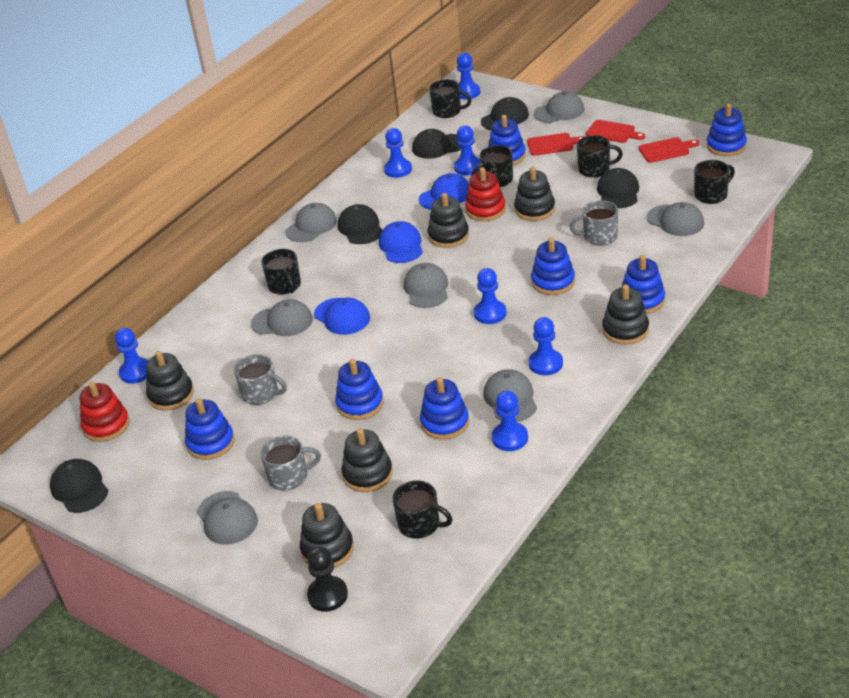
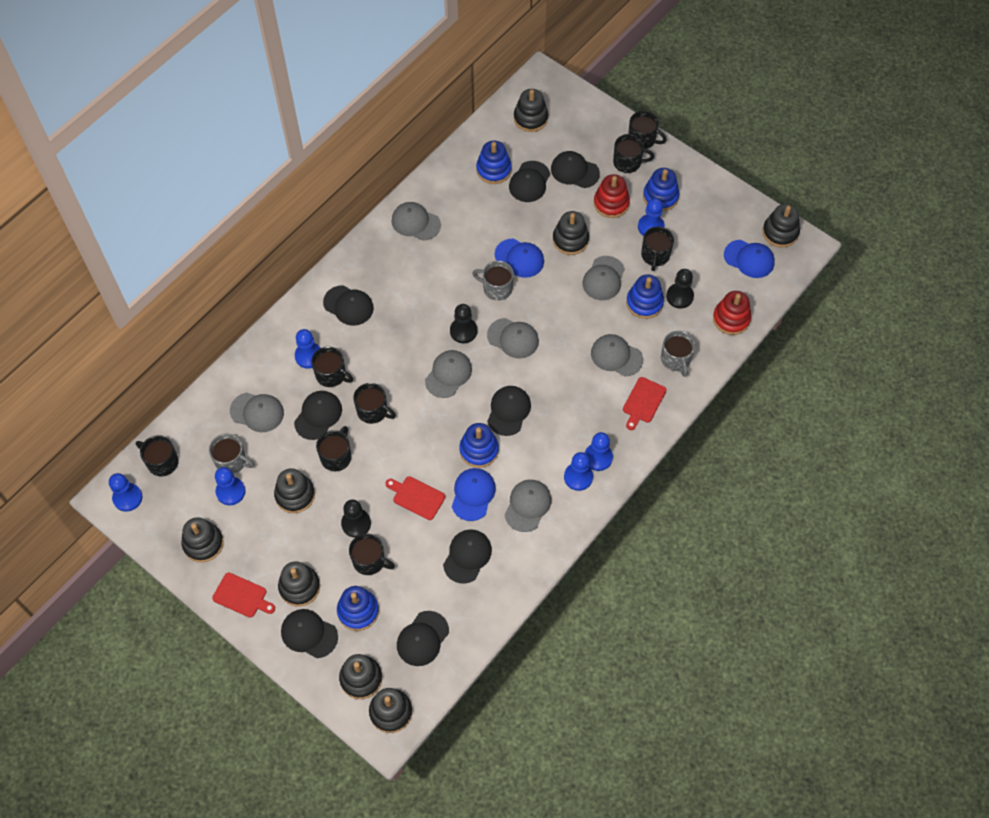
black cap: [50,459,108,513] [338,204,382,244] [412,129,461,159] [481,97,529,130] [597,168,639,208] = 5 -> [281,609,338,658] [294,391,342,440] [323,285,374,326] [397,611,449,666] [443,529,492,583] [487,386,531,436] [509,161,550,202] [551,151,600,188] = 8
black mug: [262,249,301,295] [392,480,453,539] [429,79,471,118] [472,145,513,187] [577,135,623,178] [694,160,735,204] = 6 -> [136,435,179,476] [311,347,353,387] [316,426,351,471] [349,533,395,575] [353,383,396,424] [613,134,654,173] [628,111,667,149] [641,227,674,271] = 8
black pawn: [307,547,348,612] = 1 -> [341,499,371,538] [450,304,477,343] [666,269,694,309] = 3
black stacking toy: [146,351,194,411] [300,503,354,568] [342,428,393,492] [428,193,469,248] [514,167,555,221] [602,284,649,345] = 6 -> [182,517,224,562] [274,468,315,513] [278,561,320,607] [339,654,382,699] [369,688,412,733] [514,89,548,132] [553,211,589,255] [763,204,800,248] = 8
blue pawn: [115,328,148,384] [384,128,412,178] [454,126,481,175] [457,53,480,99] [474,268,506,324] [491,390,528,451] [528,317,563,375] = 7 -> [109,473,142,512] [215,467,245,505] [295,329,320,369] [564,452,593,491] [585,432,613,471] [638,198,665,236] = 6
blue stacking toy: [185,398,234,460] [335,359,383,420] [420,377,469,440] [488,115,526,165] [531,237,575,295] [621,255,665,314] [707,103,747,156] = 7 -> [337,586,379,631] [459,423,499,468] [476,141,512,184] [626,275,664,319] [643,168,679,211] = 5

